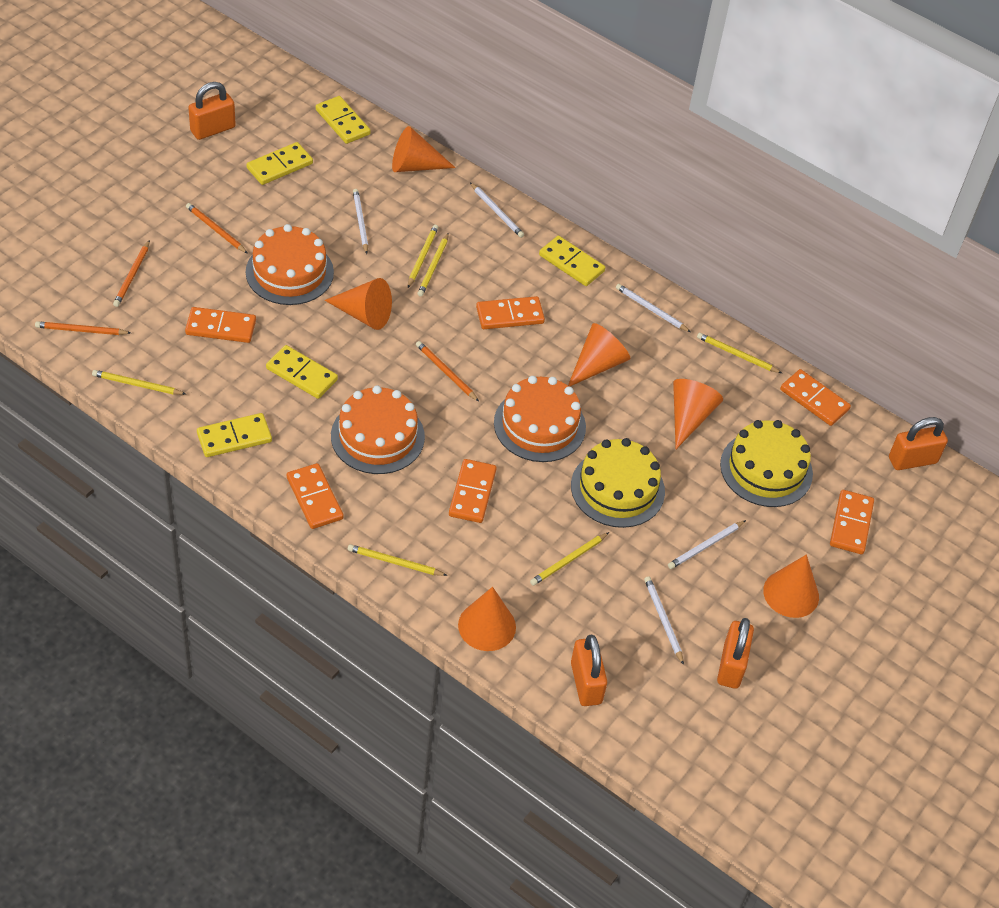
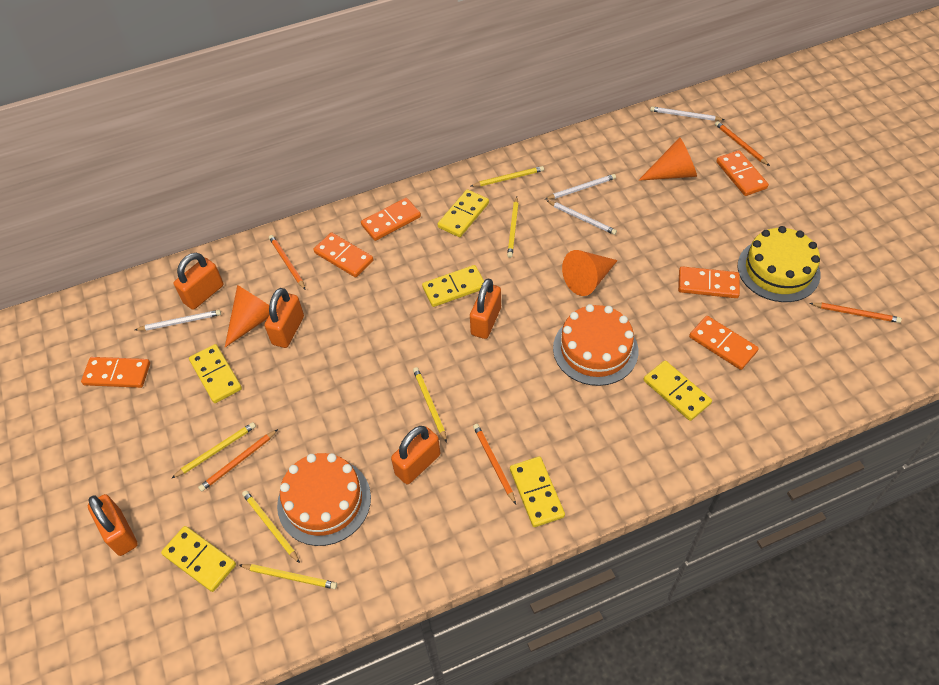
orange cake: [246,224,334,305] [331,386,425,474] [494,376,586,462] = 3 -> [277,453,371,546] [553,304,638,386] = 2
orange cone: [325,278,392,330] [392,126,456,172] [458,587,516,651] [568,323,630,387] [673,379,723,449] [763,555,819,618] = 6 -> [225,285,270,347] [562,250,618,296] [638,137,697,181] = 3
orange padlock: [188,82,236,140] [571,635,607,706] [717,618,754,689] [889,417,948,470] = 4 -> [88,494,138,556] [174,253,223,310] [265,288,304,348] [391,426,440,484] [470,278,501,339] = 5
orange pencil: [35,321,131,335] [113,240,150,307] [186,203,248,254] [416,341,479,401] = 4 -> [198,429,278,491] [269,235,306,290] [473,424,516,504] [715,121,770,166] [810,303,902,323] = 5
white pencil: [353,189,368,254] [470,182,524,238] [616,284,691,332] [644,576,684,665] [668,520,746,569] = 5 -> [135,310,221,331] [545,174,616,199] [546,200,617,235] [650,106,724,121] = 4
yellow cake: [571,438,665,528] [720,420,813,507] = 2 -> [738,226,820,302] = 1
yellow domino: [197,413,272,457] [247,142,313,185] [266,345,338,399] [316,96,371,144] [539,236,605,286] = 5 -> [161,526,236,592] [189,344,242,403] [422,265,484,307] [438,189,489,237] [510,456,565,527] [644,360,712,421] = 6

